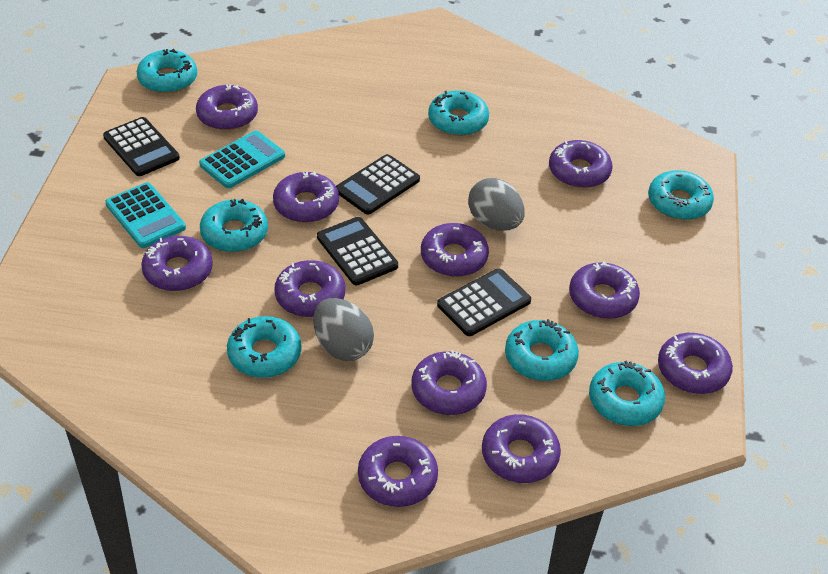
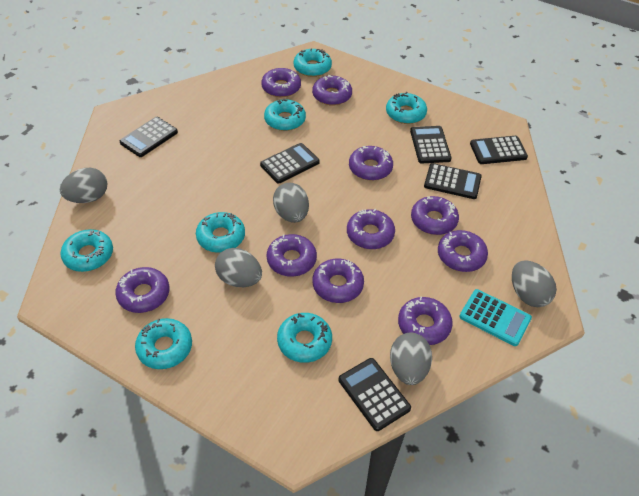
black calculator: [103,117,180,176] [317,217,398,286] [336,154,420,215] [437,268,531,336] = 4 -> [120,117,178,157] [260,143,320,184] [338,358,411,431] [410,126,451,163] [424,163,482,199] [470,136,528,164] = 6
grey egg: [313,298,374,361] [468,178,525,231] = 2 -> [60,168,107,203] [215,248,262,287] [273,183,309,223] [390,333,432,385] [512,260,557,307] = 5
purple donut: [141,236,213,291] [196,84,258,131] [273,171,339,223] [274,260,345,317] [358,436,438,507] [412,350,487,415] [421,223,489,277] [482,414,561,483] [549,140,612,188] [569,261,640,319] [658,333,733,394] = 11 -> [115,267,169,313] [261,68,301,97] [267,234,317,277] [312,75,352,106] [312,259,364,303] [347,209,395,249] [349,146,393,181] [398,297,453,345] [411,196,459,235] [438,230,488,272] = 10
turquoise calculator: [105,182,186,248] [199,131,285,188] = 2 -> [459,289,532,346] = 1

